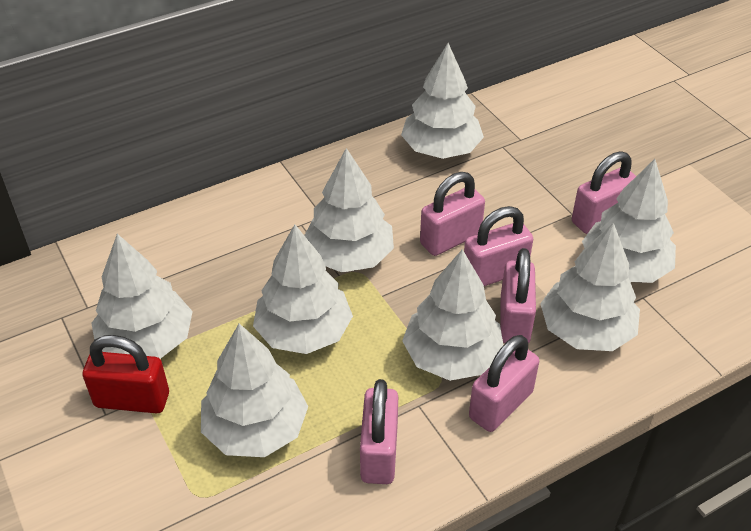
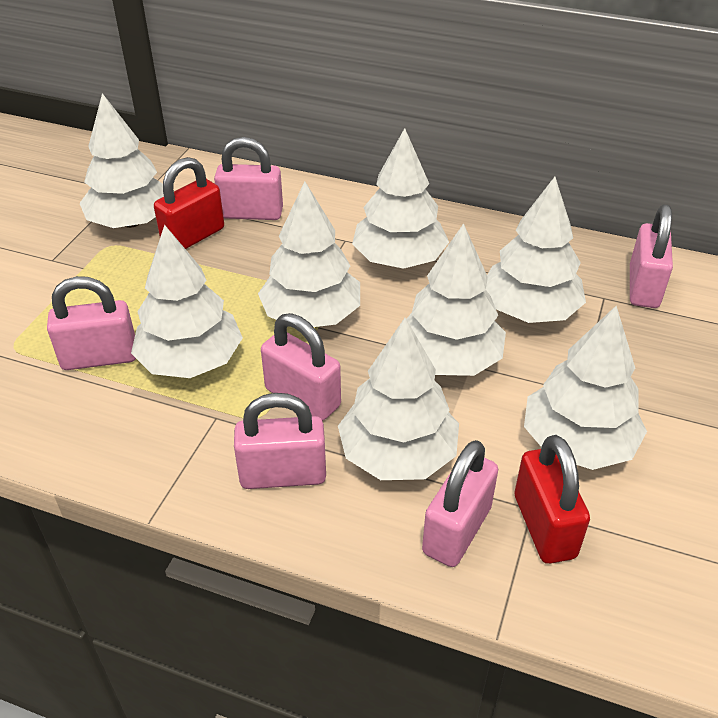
red padlock: [83,335,169,414] = 1 -> [154,157,224,249] [515,435,590,564] = 2

